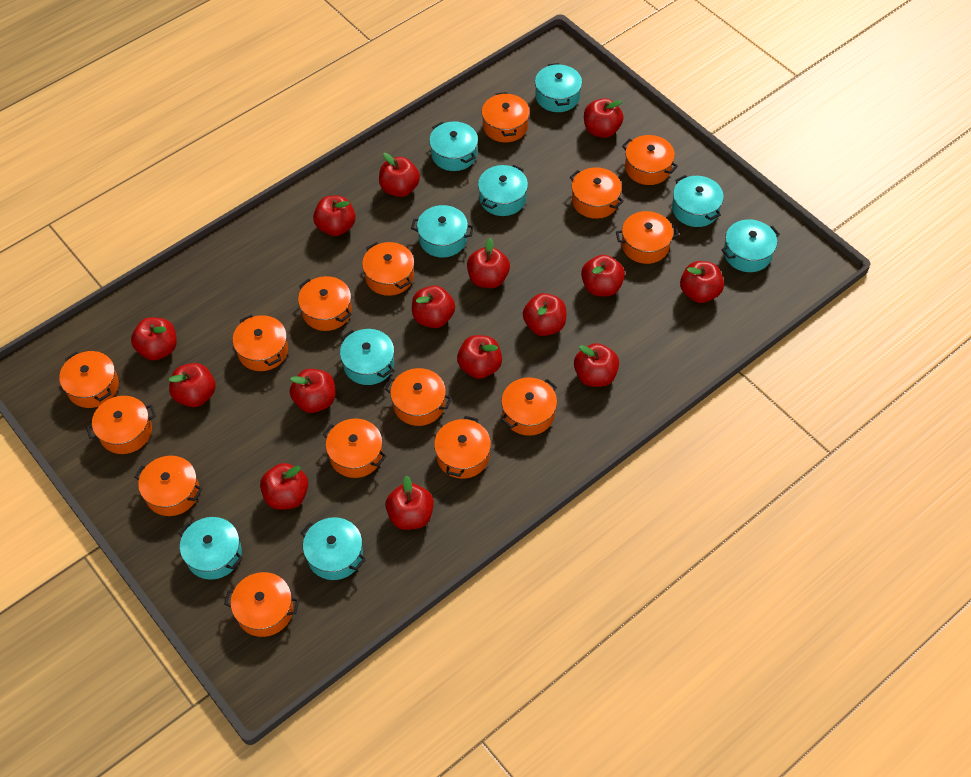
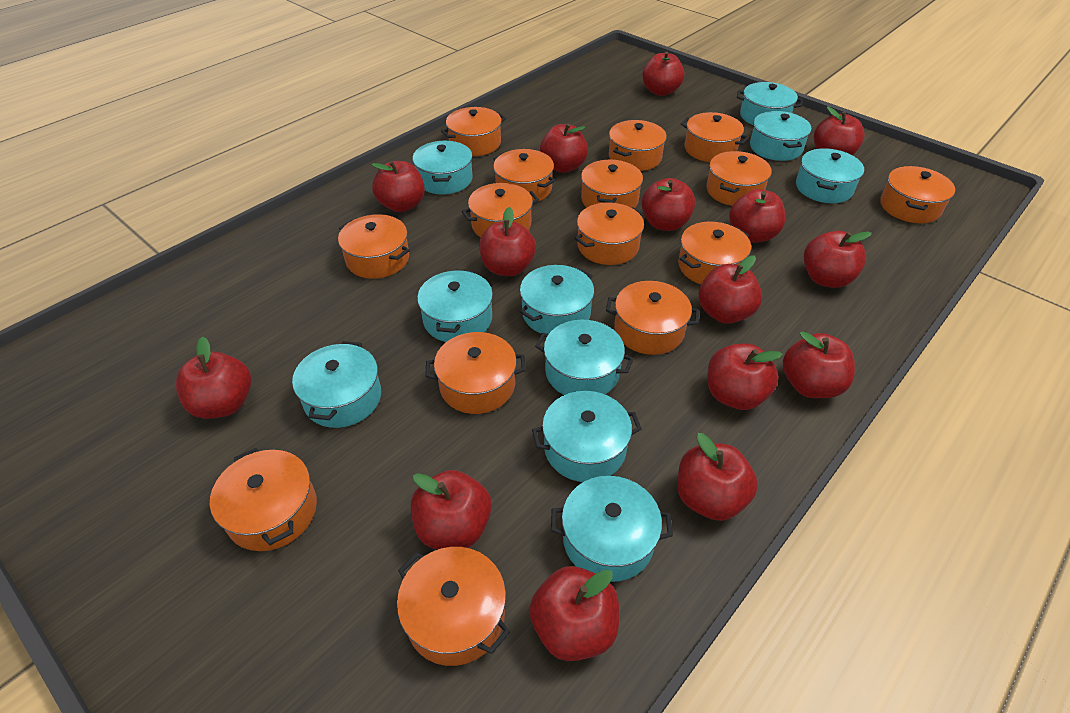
turquoise pot: [178,517,243,580] [301,517,366,580] [340,329,394,385] [411,205,474,258] [429,121,478,171] [478,165,528,216] [535,63,582,112] [672,175,724,227] [721,219,780,272] = 9 -> [292,341,381,428] [413,141,473,195] [417,269,493,342] [519,265,594,334] [532,391,642,482] [535,319,634,395] [551,476,673,582] [737,82,803,125] [750,111,811,161] [796,148,864,203] = 10

